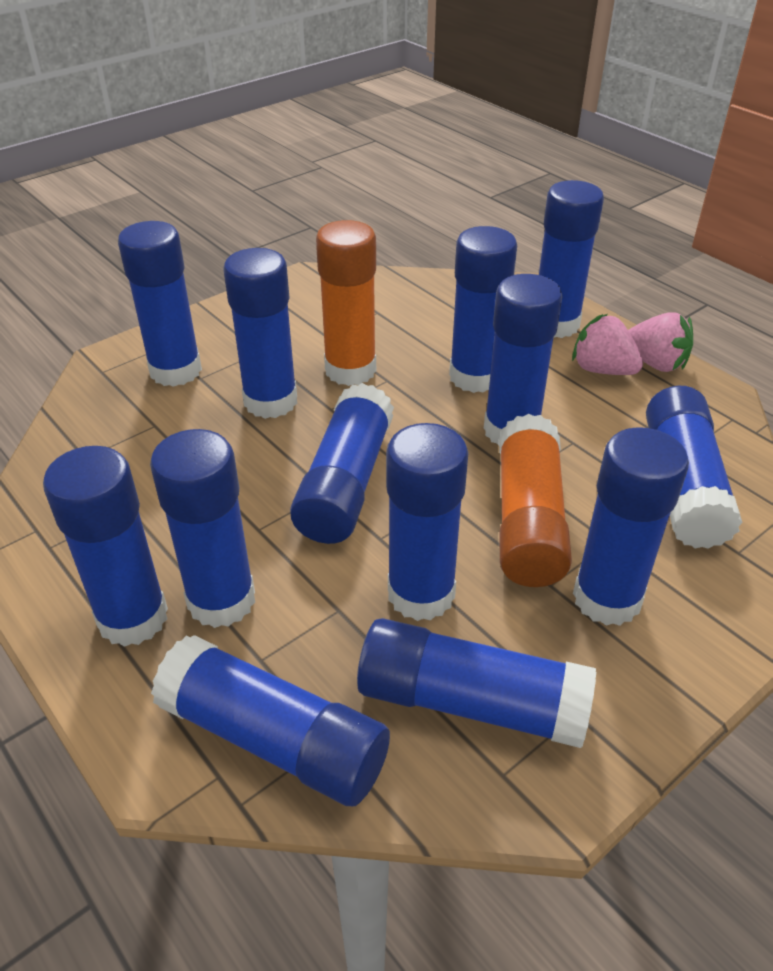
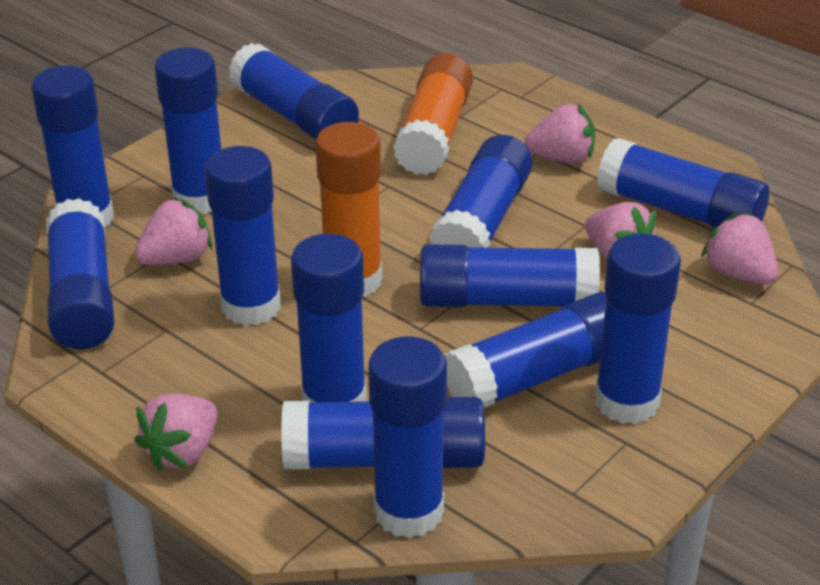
pink strawberry: [572,314,643,375] [628,312,693,372] = 2 -> [134,394,218,471] [135,197,212,265] [524,104,595,164] [585,202,657,260] [701,212,778,284] = 5

